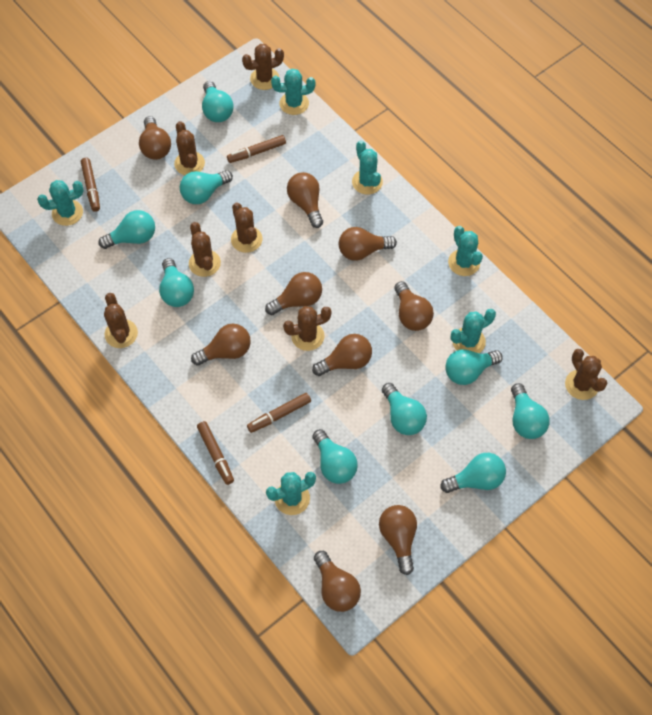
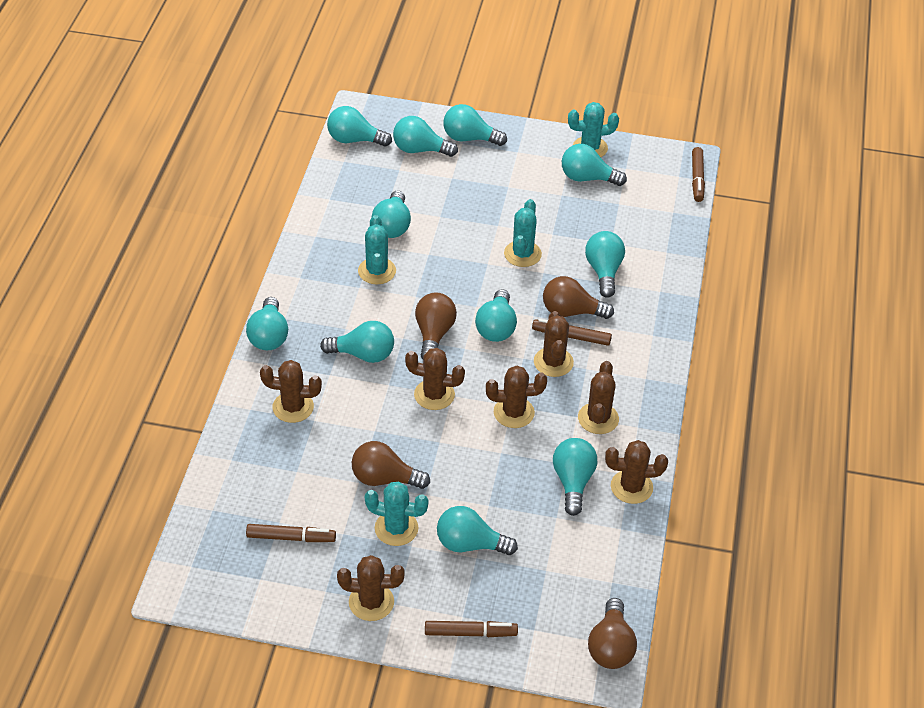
brown light bulb: [139,116,171,160] [191,324,251,366] [265,272,322,315] [287,172,323,228] [312,334,372,376] [314,551,361,612] [339,227,397,261] [379,505,417,575] [394,281,434,331] = 9 -> [352,441,430,489] [415,293,457,359] [543,276,614,319] [588,598,637,669] = 4
turquoise cactus: [37,180,84,226] [266,472,316,515] [271,69,315,115] [352,140,383,194] [448,226,483,276] [451,309,496,353] = 6 -> [358,215,396,285] [365,482,428,546] [504,199,542,267] [568,102,619,157] = 4
turquoise light bulb: [98,210,155,249] [159,258,194,307] [180,170,233,204] [202,81,234,122] [312,429,358,484] [382,383,427,435] [441,453,506,493] [445,349,503,385] [511,383,549,439] = 9 -> [246,297,288,350] [320,321,394,363] [327,106,392,147] [371,190,411,238] [393,116,458,157] [437,506,518,555] [443,104,507,146] [475,289,517,342] [553,438,597,516] [562,144,627,186] [585,231,625,298] = 11

